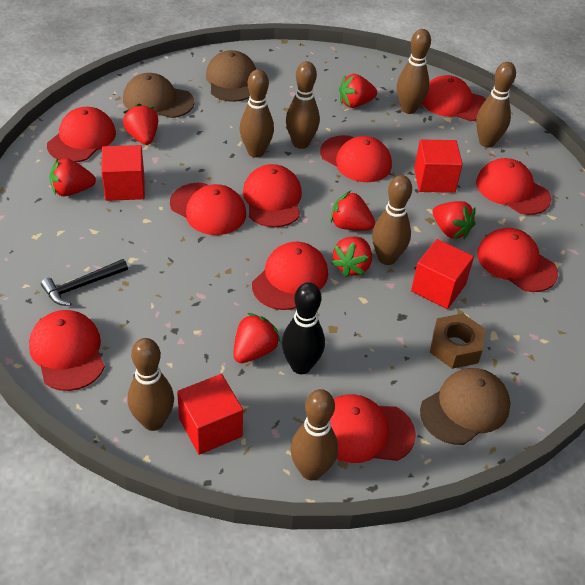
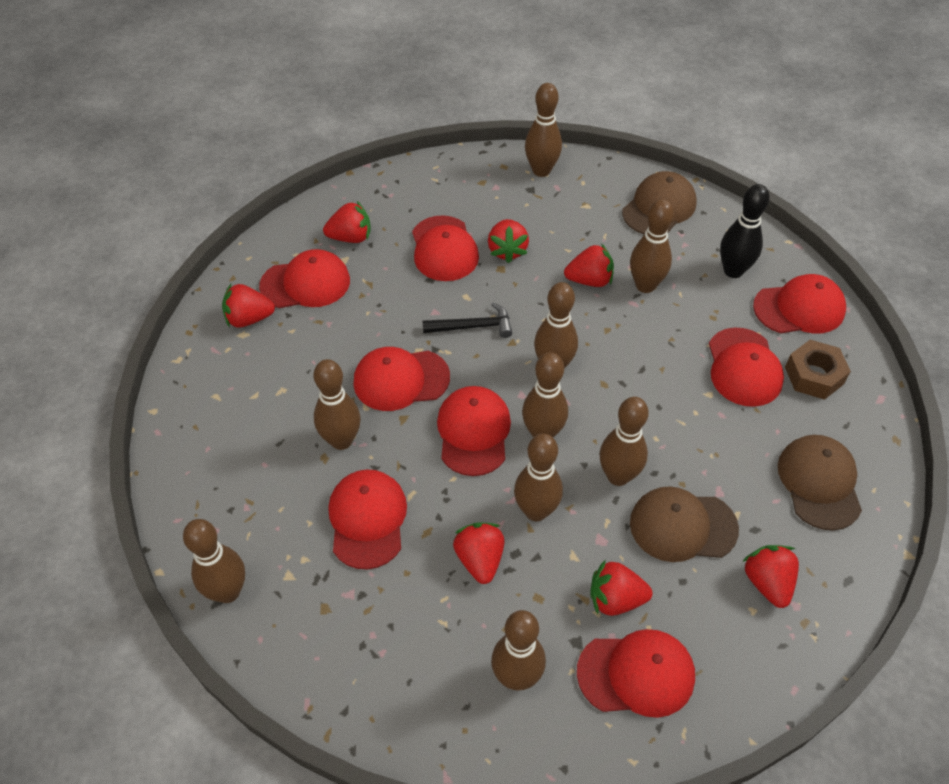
brown bowling pin: [128,338,174,431] [240,69,274,158] [286,61,320,149] [290,389,338,481] [372,175,412,265] [397,29,431,114] [476,62,516,147] = 7 -> [183,519,245,603] [314,359,360,450] [491,610,546,691] [514,433,563,521] [522,352,568,438] [525,83,562,177] [534,282,578,369] [599,397,649,486] [630,199,674,293] = 9
red cap: [29,310,105,391] [47,107,116,162] [170,183,246,235] [243,164,302,227] [252,242,328,310] [320,135,392,182] [330,394,416,463] [422,75,486,121] [476,158,551,215] [477,228,558,292] = 10 -> [259,249,350,308] [328,469,407,569] [353,347,450,411] [412,215,479,281] [437,386,511,476] [577,629,695,718] [709,327,784,407] [753,274,846,334] = 8
red cube: [101,145,145,201] [177,374,243,455] [411,239,474,309] [414,140,463,193] = 4 -> none = 0

